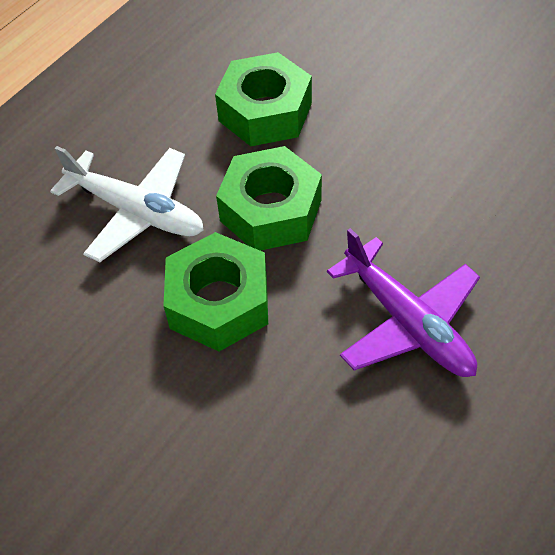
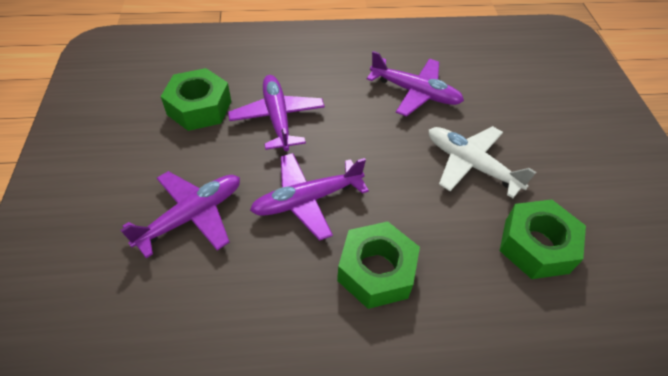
purple plane: [327,228,480,377] = 1 -> [121,171,240,258] [228,75,325,151] [250,153,369,241] [367,51,464,117] = 4

